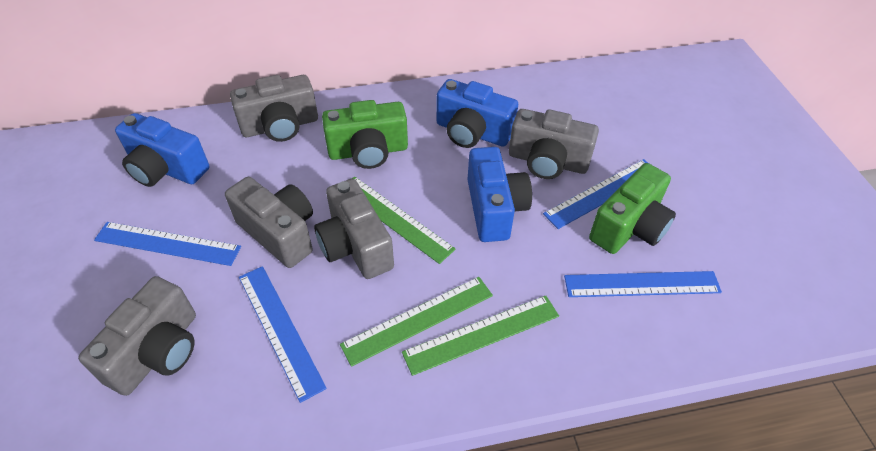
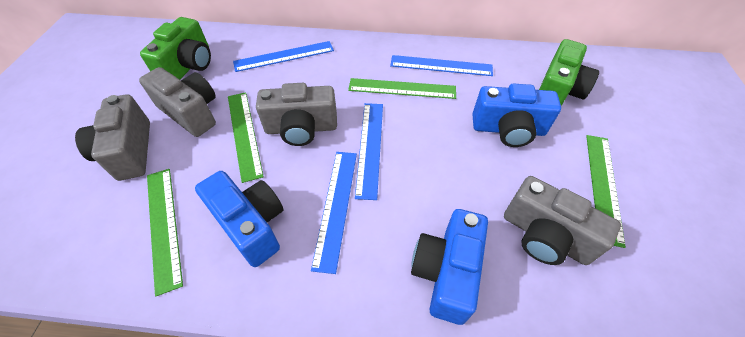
green ruler: [340,277,493,367] [352,176,455,264] [402,295,559,376] = 3 -> [147,169,183,296] [228,92,264,183] [348,78,456,99] [586,135,626,248] = 4
grey camera: [78,276,196,396] [225,177,313,268] [230,75,318,142] [314,179,394,279] [509,109,599,179] = 5 -> [75,94,150,181] [139,67,216,137] [256,83,337,146] [504,176,621,265] = 4

